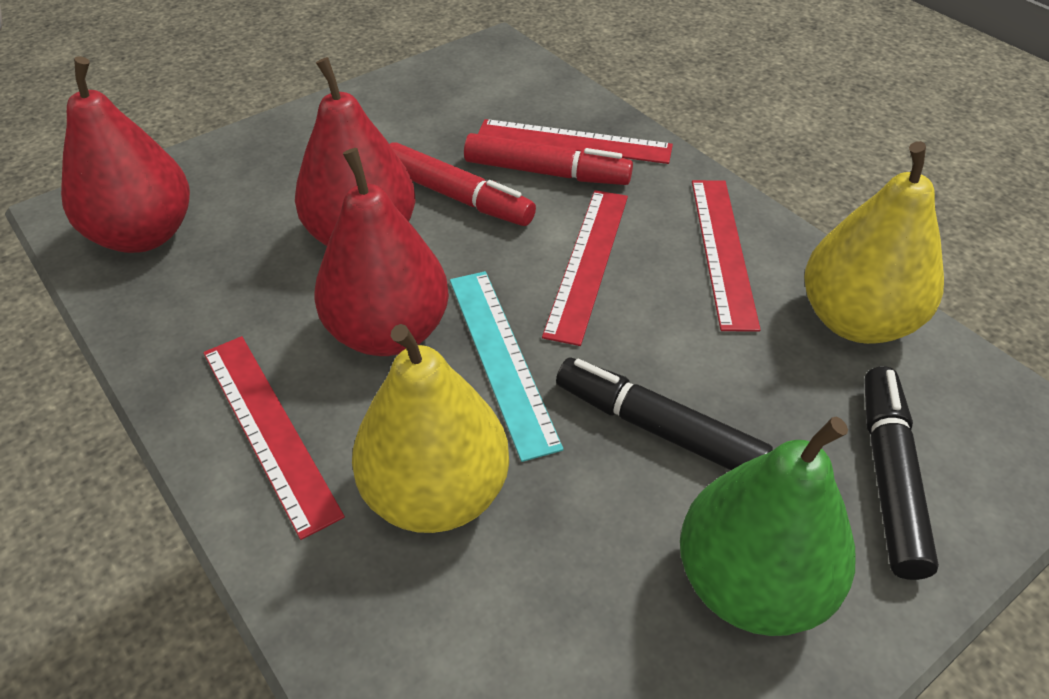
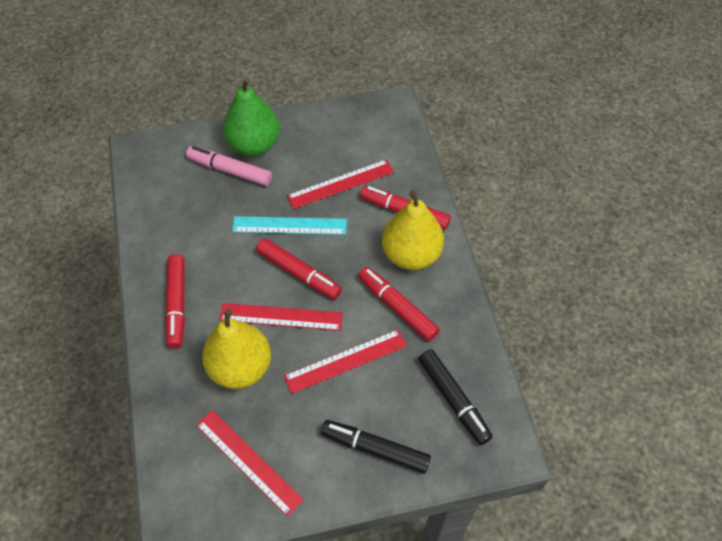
pink marker: none = 0 -> [186,146,272,186] = 1
red marker: [390,142,536,226] [464,133,633,185] = 2 -> [165,254,185,349] [256,238,342,299] [358,267,440,341] [360,185,451,230] = 4
red pear: [61,56,190,253] [295,57,416,246] [314,148,449,356] = 3 -> none = 0

